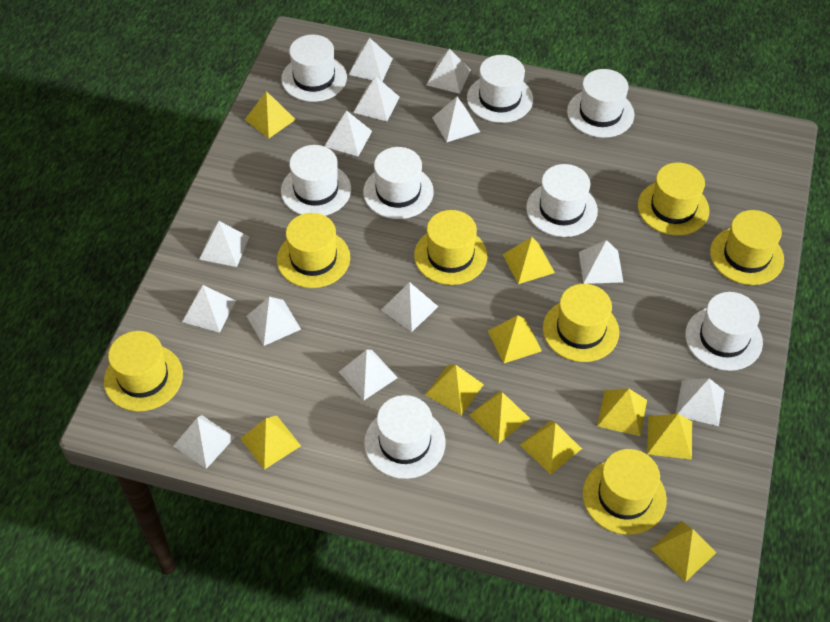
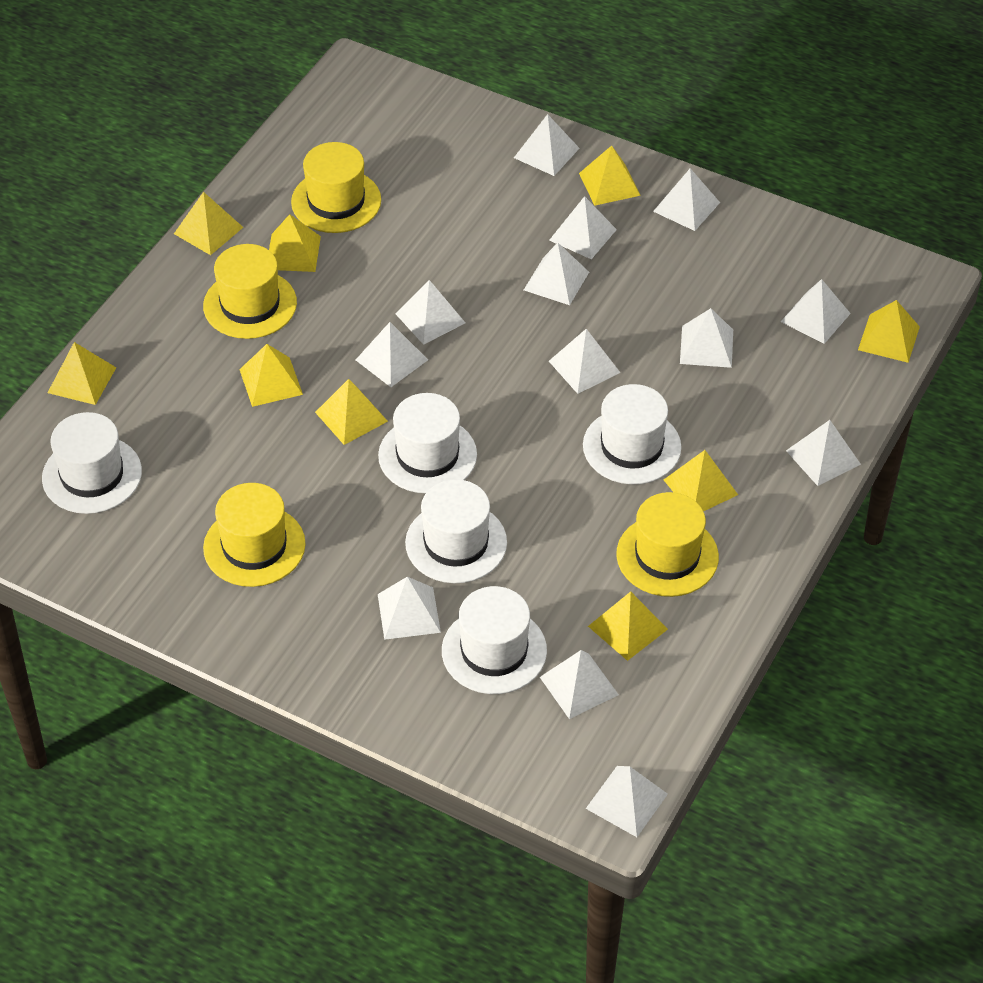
white hat: [281,35,347,102] [281,145,351,216] [363,147,434,219] [364,395,446,479] [467,55,533,123] [526,164,598,237] [567,69,634,138] [685,292,763,371] = 8 -> [42,412,142,514] [378,393,477,493] [405,479,507,583] [442,586,547,694] [583,384,681,485] = 5
yellow hat: [104,331,183,411] [277,213,350,288] [414,210,487,285] [543,284,619,362] [583,449,667,535] [638,163,710,236] [710,210,784,285] = 7 -> [203,244,297,339] [203,483,305,587] [291,142,381,233] [616,492,719,597] = 4
yellow pyramid: [240,416,301,470] [245,91,296,138] [425,365,484,415] [469,391,530,443] [488,315,542,364] [502,237,555,284] [520,420,582,474] [597,388,647,436] [647,414,692,460] [651,521,716,582] = 10 -> [48,342,116,405] [174,192,243,255] [239,344,303,407] [269,214,321,272] [315,379,388,445] [579,145,641,206] [588,591,668,661] [664,450,738,511] [858,300,920,363] = 9

